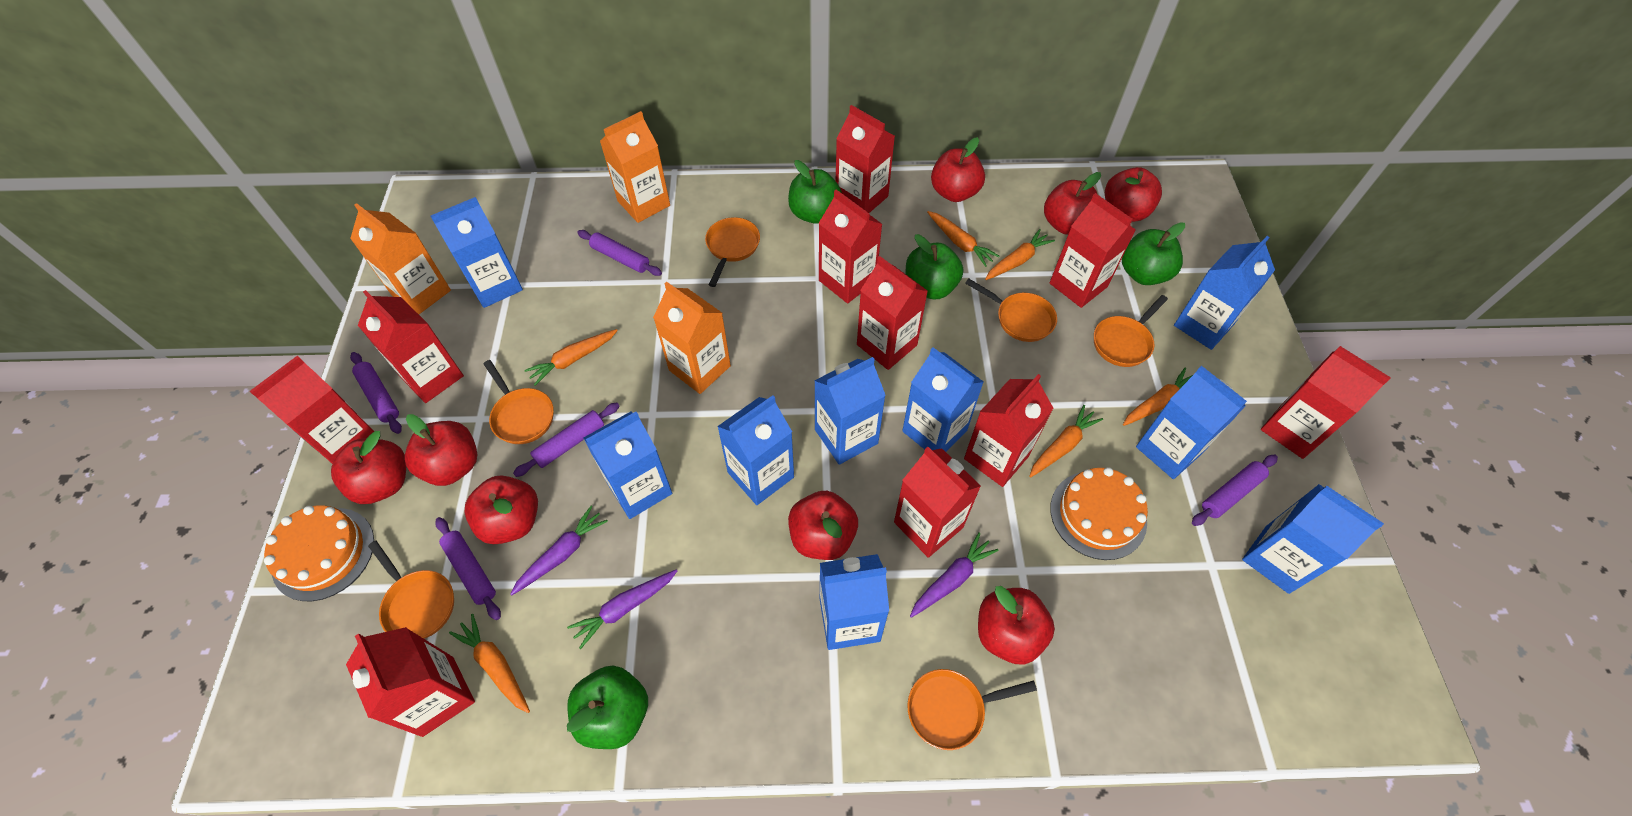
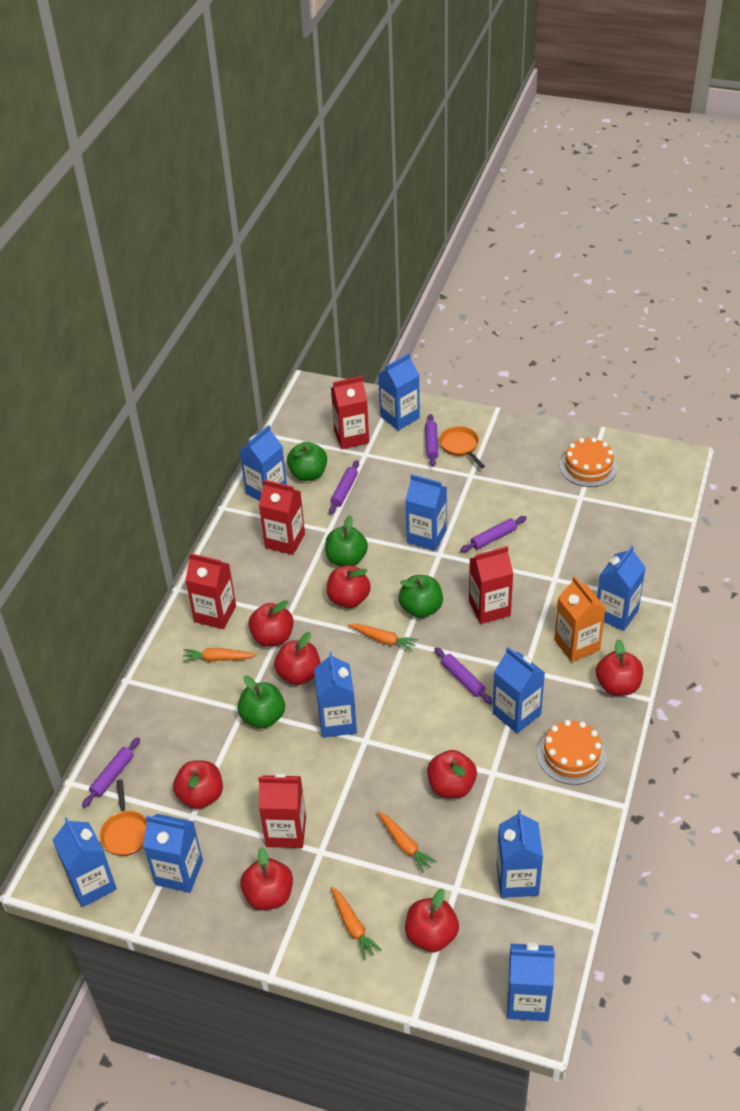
blue carton: [431,197,523,308] [583,412,672,519] [717,395,794,505] [814,357,886,465] [820,554,889,650] [902,347,984,452] [1136,366,1247,479] [1174,236,1275,350] [1242,484,1384,594] = 9 -> [53,817,117,907] [143,814,203,893] [240,425,287,501] [314,652,357,738] [378,353,420,431] [405,474,447,551] [492,647,545,733] [497,810,543,898] [507,943,555,1021] [597,546,646,631] = 10
orange carrot: [449,614,530,713] [524,329,618,386] [927,211,999,267] [985,229,1055,280] [1029,405,1103,477] [1123,368,1193,426] = 6 -> [182,648,257,663] [331,887,382,960] [348,624,418,652] [377,811,437,873] = 4
orange carton: [350,203,451,314] [600,111,670,223] [653,282,731,394] = 3 -> [554,576,606,662] = 1
orange pan: [368,541,454,639] [484,360,554,444] [705,217,760,287] [908,669,1037,750] [965,279,1057,342] [1094,295,1168,367] = 6 -> [100,779,147,856] [439,426,485,469] = 2
purple carrot: [510,506,608,595] [567,570,677,649] [910,532,999,618] = 3 -> none = 0
red carton: [250,356,374,464] [346,627,475,737] [358,290,464,403] [819,190,882,303] [836,105,895,213] [857,256,928,370] [894,447,981,558] [964,374,1054,487] [1050,193,1136,308] [1261,346,1391,459] = 10 -> [185,553,236,629] [258,773,306,848] [259,480,305,555] [331,376,369,449] [469,546,514,624] = 5

